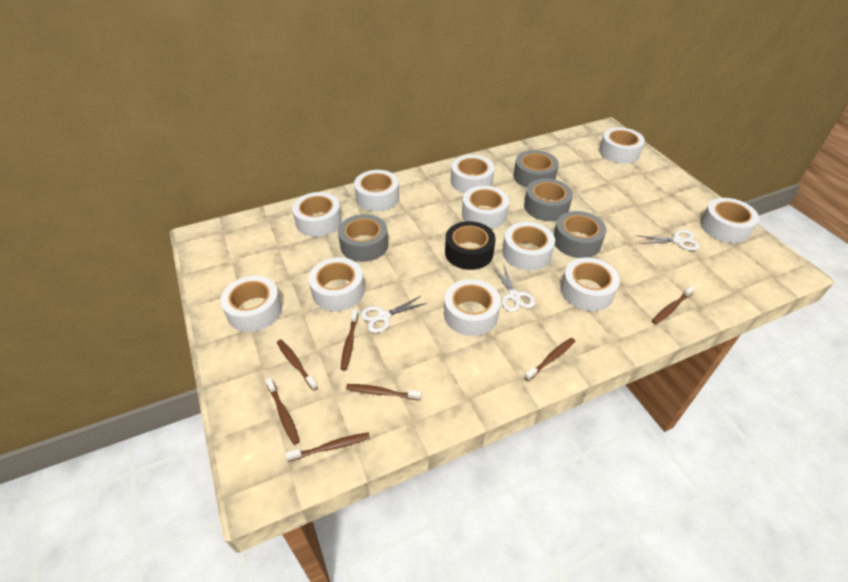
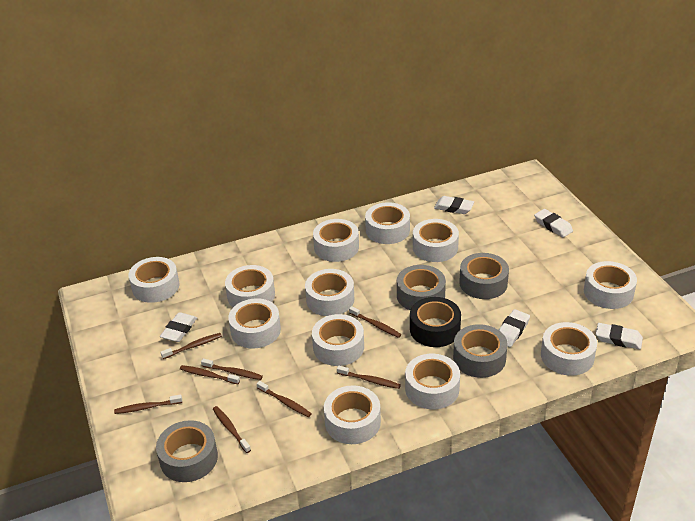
brown toothbrush: [265,378,300,445] [277,340,318,391] [285,432,370,462] [341,309,359,371] [346,384,422,400] [524,338,575,381] [652,286,696,324] = 7 -> [114,395,182,414] [160,333,222,359] [180,365,240,384] [201,359,263,380] [213,406,251,453] [257,381,312,417] [337,366,401,389] [349,306,402,338] = 8
white eraser: none = 0 -> [160,312,197,342] [434,196,474,214] [499,309,530,347] [534,209,573,237] [596,323,643,350] = 5
white scissors: [360,296,427,333] [493,264,535,312] [639,230,700,251] = 3 -> none = 0
white tape: [220,276,282,332] [292,192,342,237] [309,257,365,311] [354,170,399,211] [444,279,501,336] [451,155,494,194] [462,186,509,229] [502,222,555,270] [561,257,620,311] [599,127,645,164] [700,198,759,243] = 11 -> [129,257,180,303] [225,265,275,307] [228,298,281,348] [305,269,354,316] [312,314,364,366] [313,219,359,262] [324,385,381,444] [365,202,410,244] [405,354,460,409] [413,219,459,262] [541,322,597,376] [584,261,637,309] = 12

